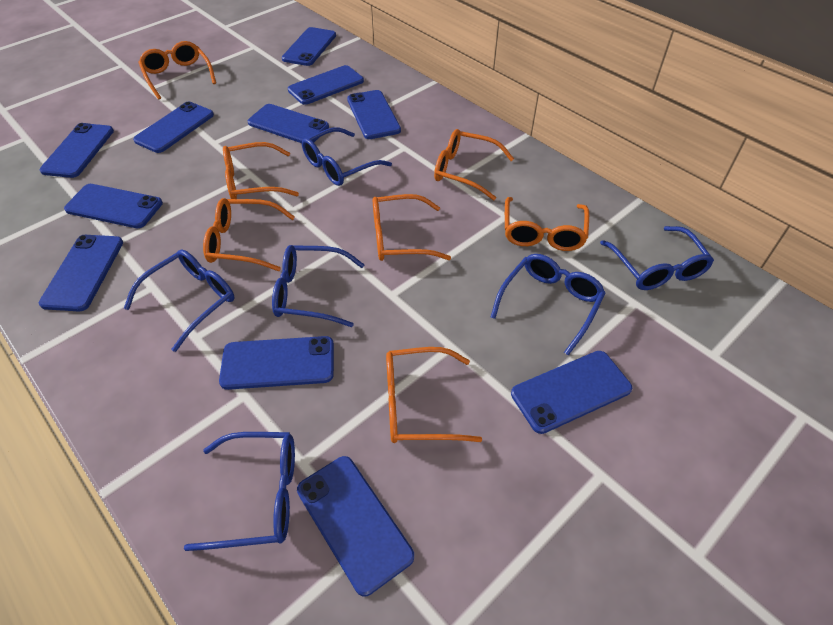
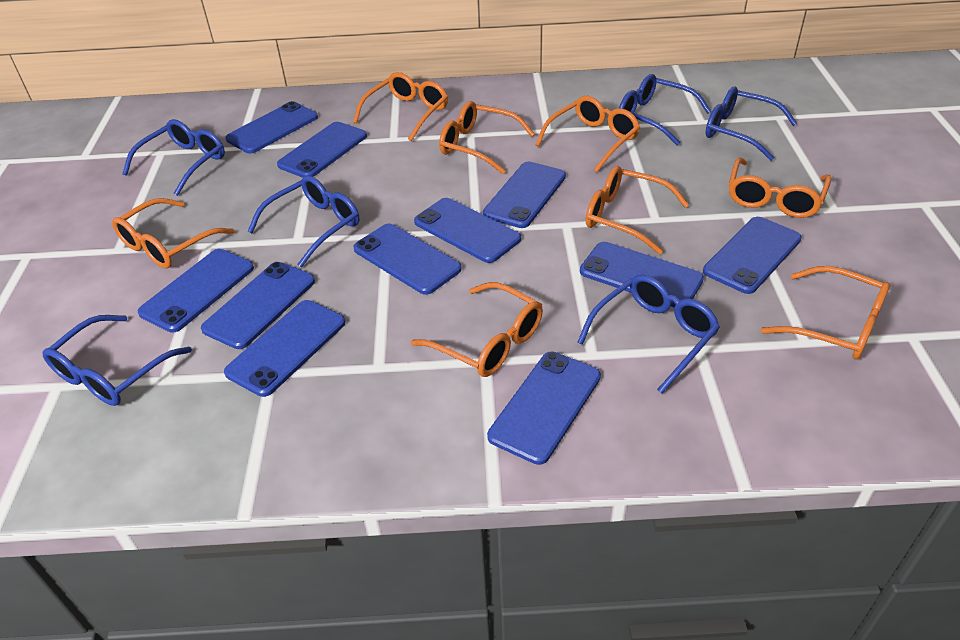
orange glasses: [138,41,216,99] [203,198,295,271] [223,142,299,199] [373,194,451,261] [386,347,482,443] [434,129,514,200] [505,197,589,251] = 7 -> [112,198,235,268] [353,72,448,141] [411,282,543,377] [439,101,535,174] [536,96,640,172] [586,166,689,254] [729,157,832,218] [761,266,890,360] = 8

